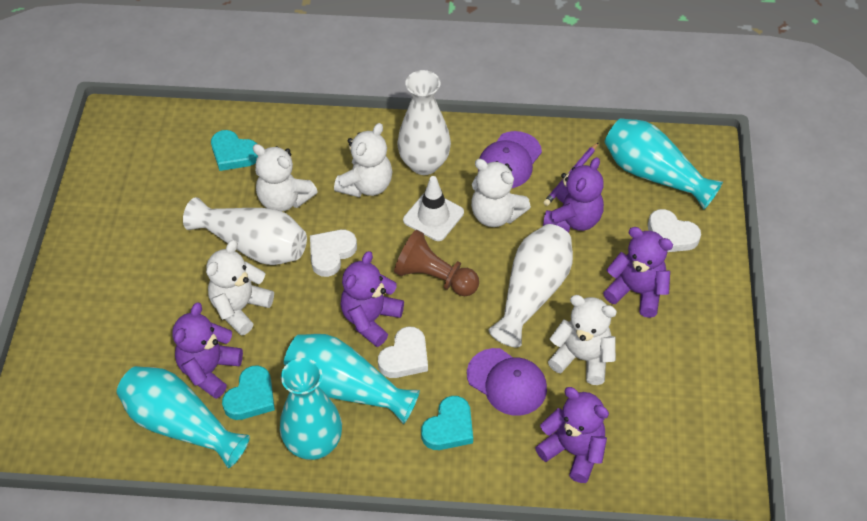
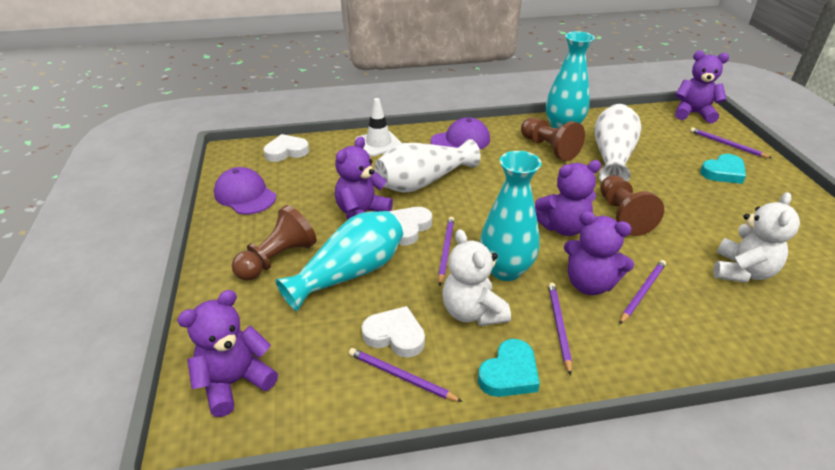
brown pawn: [394,230,479,296] = 1 -> [232,205,317,280] [521,118,585,161] [600,175,664,236] = 3
purple pencil: [543,142,599,206] = 1 -> [349,348,463,402] [438,217,454,286] [548,283,572,375] [620,260,666,324] [690,127,772,158] = 5
turquoise heart: [211,130,258,171] [222,366,275,420] [421,396,473,450] = 3 -> [478,339,540,397] [700,154,746,184] = 2
turquoise vase: [117,366,250,468] [280,358,342,460] [284,334,420,424] [605,118,723,210] = 4 -> [275,211,403,311] [480,151,541,281] [546,31,595,128] = 3
white teddy bear: [206,240,274,336] [253,144,318,212] [334,123,392,197] [471,159,531,227] [548,295,617,385] = 5 -> [442,229,511,326] [713,192,800,283] = 2
white vase: [183,197,307,265] [397,70,451,175] [489,224,573,347] = 3 -> [375,139,481,193] [594,104,641,182] = 2

